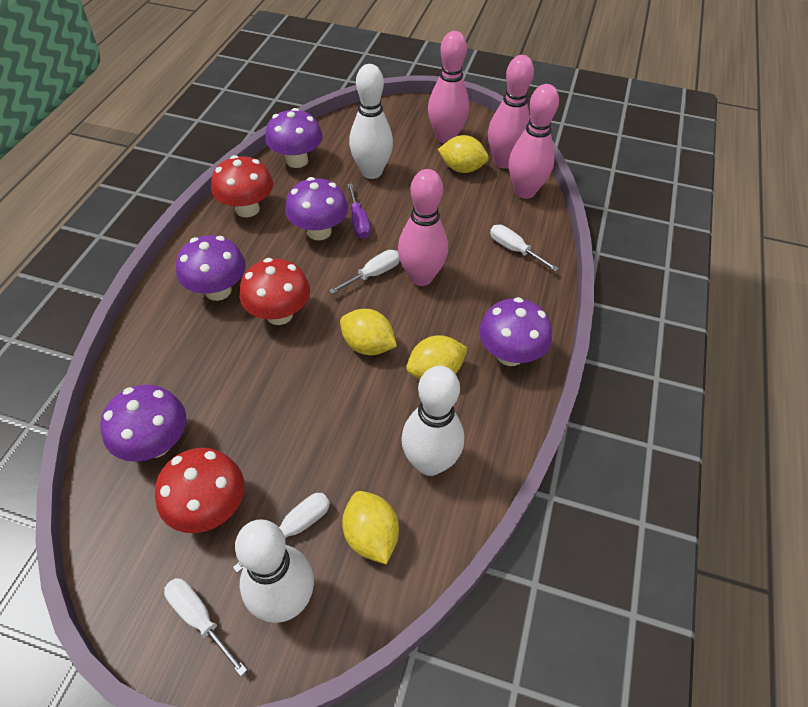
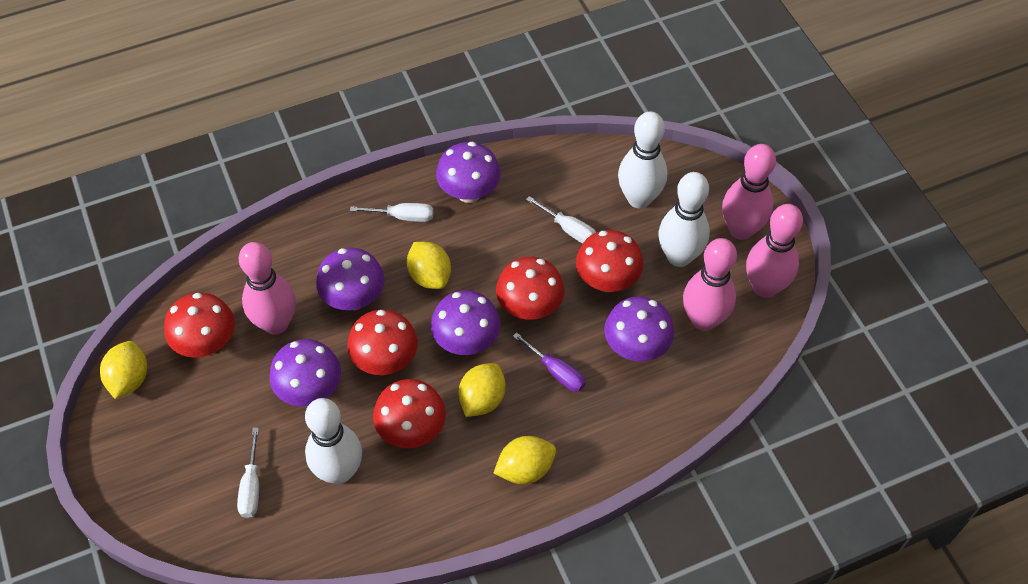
red mushroom: [155,448,244,533] [211,155,273,217] [240,258,310,325] = 3 -> [164,292,235,357] [347,309,418,375] [373,379,446,448] [496,257,565,320] [576,230,643,292] = 5
white screwdriver: [164,578,247,676] [233,493,330,573] [329,250,400,294] [490,225,559,271] = 4 -> [237,428,259,518] [350,203,433,222] [526,196,596,244] = 3

